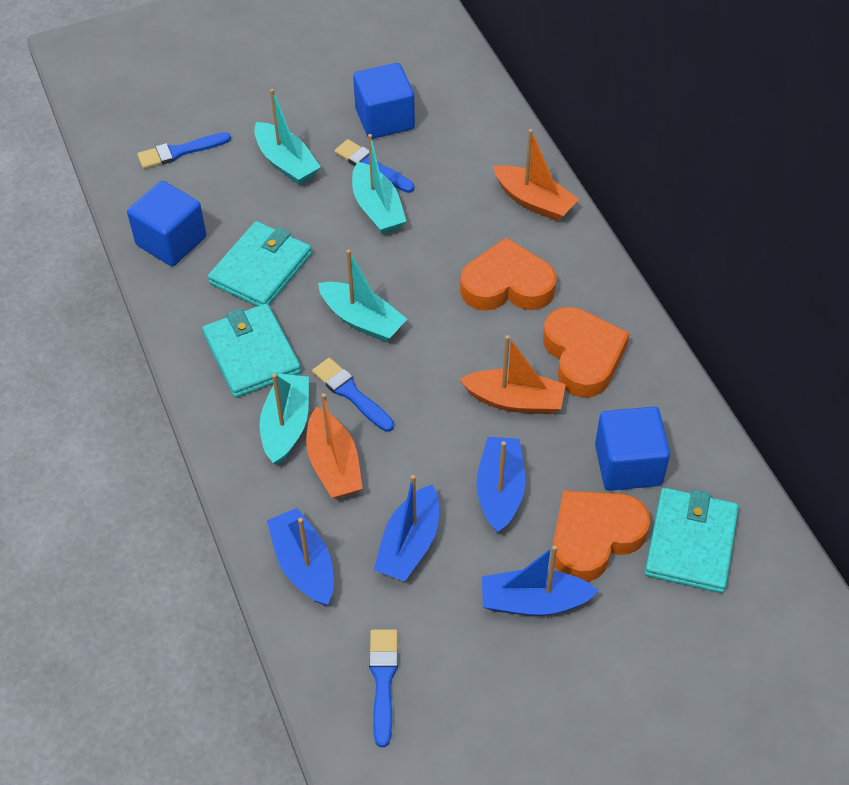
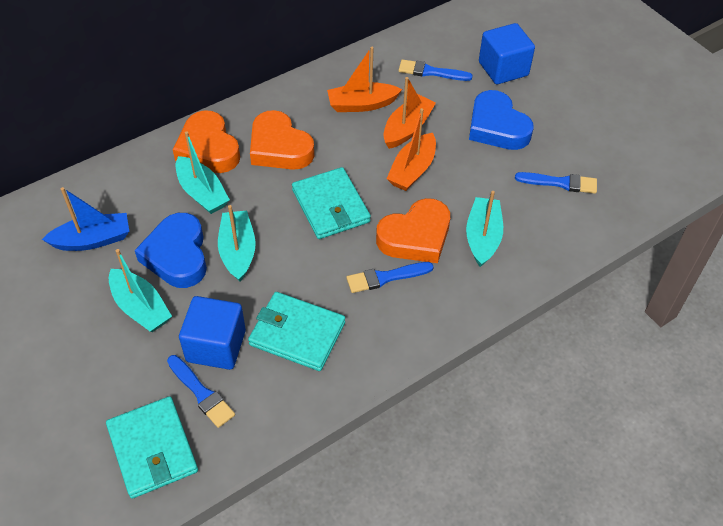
blue boat: [267,508,334,606] [374,475,439,581] [476,437,525,533] [482,545,599,616] = 4 -> [42,187,129,251] = 1
blue cube: [127,181,206,266] [353,63,415,139] [595,407,670,491] = 3 -> [179,296,246,370] [479,23,535,84] = 2
blue heart: none = 0 -> [135,213,207,288] [469,90,534,150] = 2

